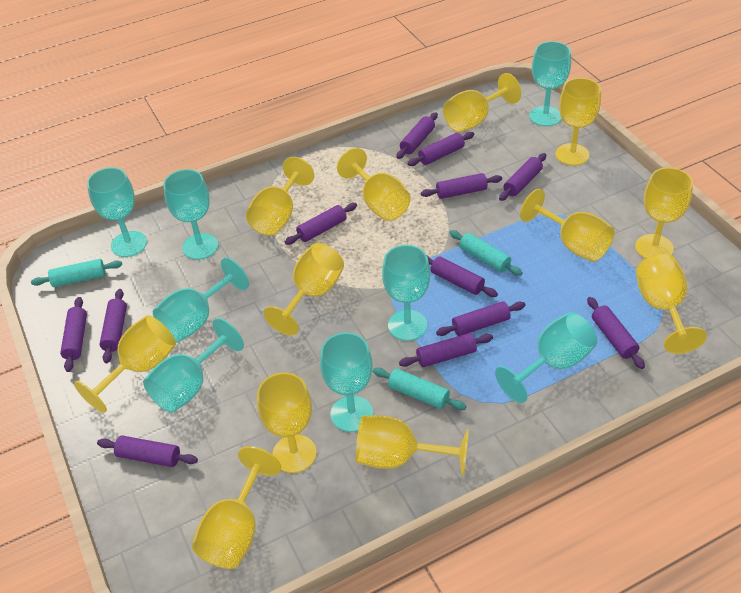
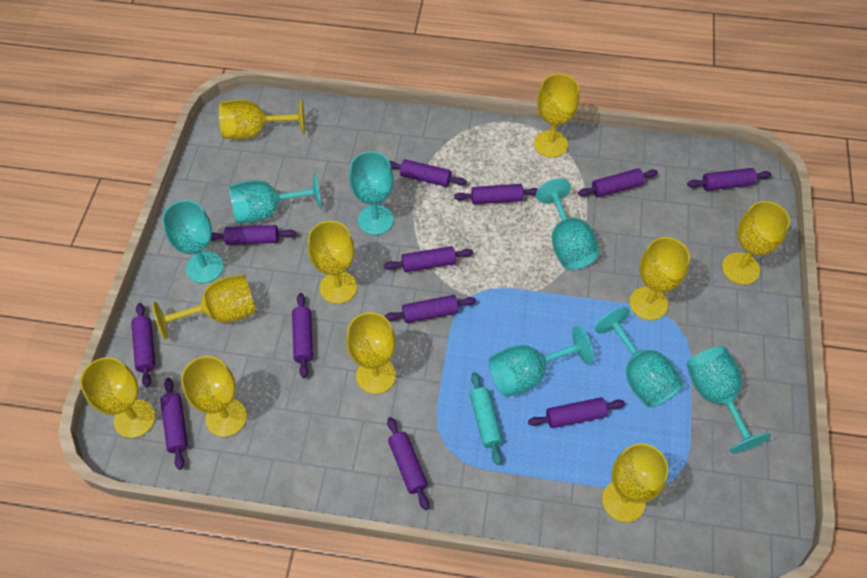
turquoise goblet: [87,167,147,257] [143,318,244,413] [153,257,249,342] [163,169,218,260] [320,332,373,432] [382,245,430,341] [495,312,597,403] [529,41,571,126] = 8 -> [162,200,223,283] [229,173,322,223] [349,151,394,235] [489,326,594,397] [536,178,599,270] [595,307,683,407] [686,346,771,453] = 7
turquoise rolling pin: [31,259,122,287] [373,368,466,410] [449,230,523,276] = 3 -> [470,372,503,465] = 1
yellow goblet: [74,315,176,413] [192,446,281,569] [246,157,314,236] [257,372,317,473] [263,243,344,336] [337,148,411,221] [356,415,469,476] [443,73,521,132] [520,189,615,262] [555,78,601,166] [635,167,693,259] [636,254,707,354] = 12 -> [80,357,155,438] [153,274,256,340] [181,356,247,437] [219,99,305,139] [308,221,357,304] [346,312,396,394] [534,74,579,158] [602,443,668,522] [629,237,690,320] [722,201,790,285] = 10

